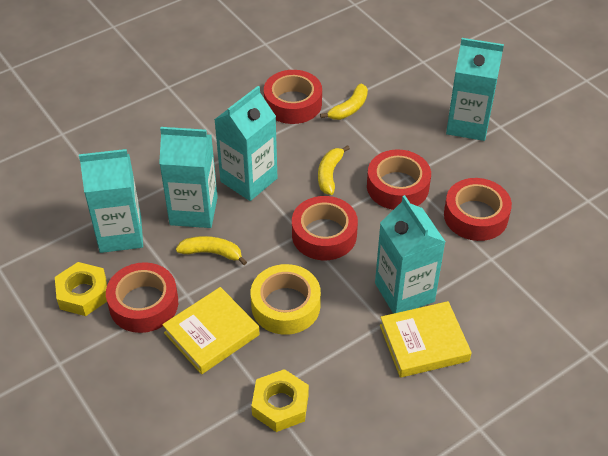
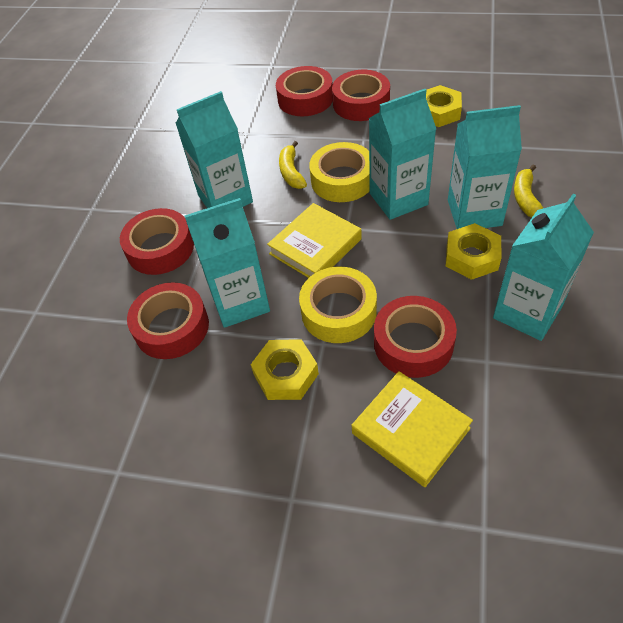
yellow banana: [176,236,247,265] [318,145,350,195] [320,83,368,120] = 3 -> [279,141,307,189] [514,165,543,217] = 2
yellow nut: [55,262,107,316] [251,369,309,432] = 2 -> [250,339,319,400] [426,85,462,127] [446,223,501,280] = 3
yellow tape: [251,264,321,335] = 1 -> [299,267,377,343] [309,142,370,202] = 2

